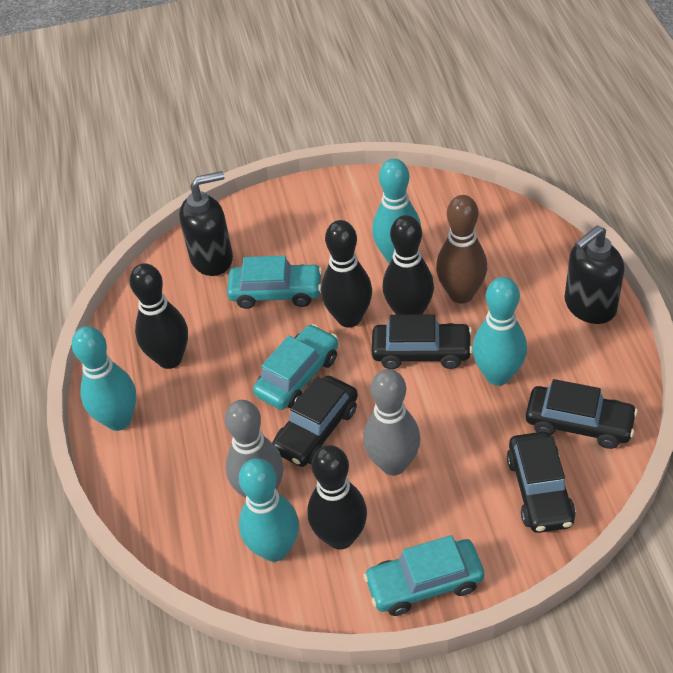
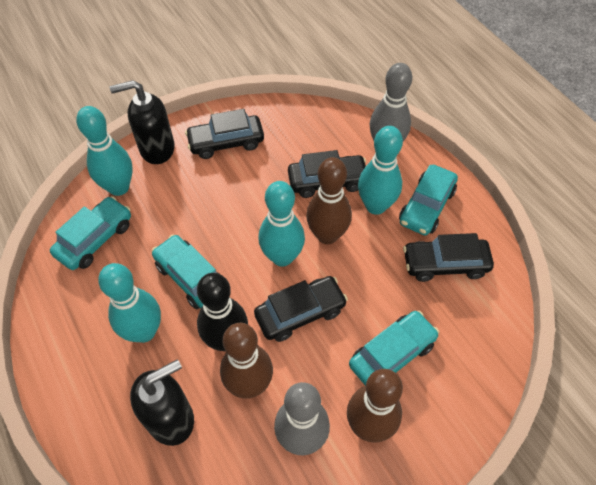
black bowling pin: [129,263,188,369] [307,445,367,550] [321,220,372,328] [383,215,434,315] = 4 -> [197,273,248,351] = 1
brown bowling pin: [436,195,487,303] = 1 -> [220,323,273,399] [306,157,352,244] [347,369,403,443] = 3
turquoise car: [227,256,322,309] [253,324,338,410] [363,535,484,616] = 3 -> [50,196,131,270] [152,234,219,309] [349,311,439,386] [399,165,458,235] = 4

